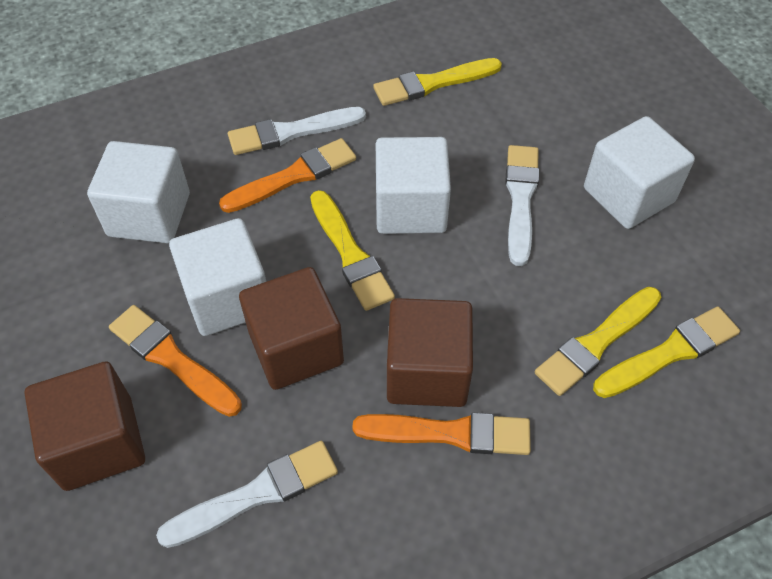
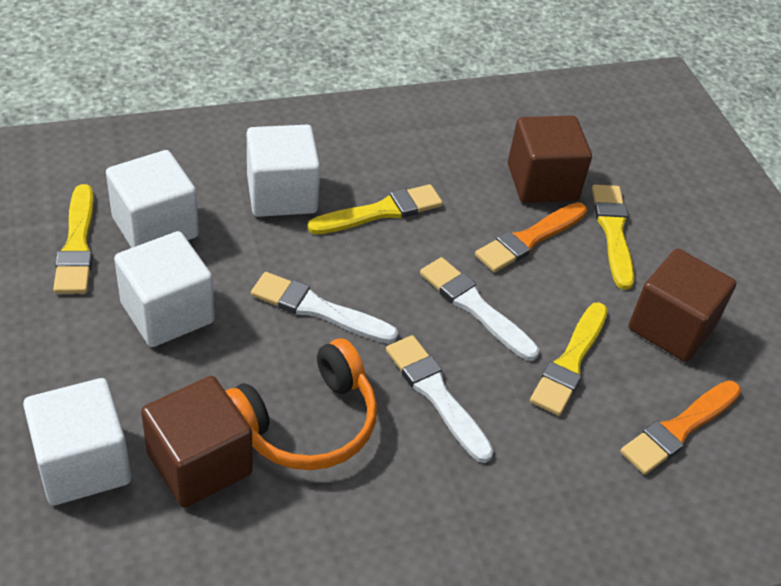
orange brush: [109,305,242,417] [219,138,356,213] [352,413,531,455] = 3 -> [475,202,587,272] [620,380,741,475] = 2
orange headphones: none = 0 -> [225,338,377,470] = 1

